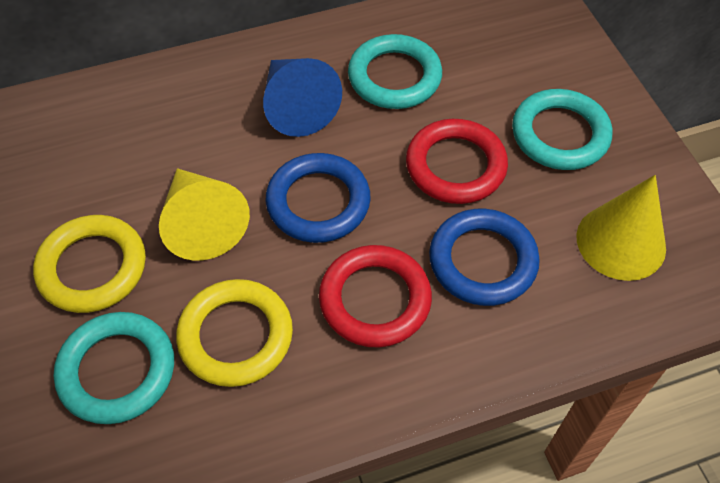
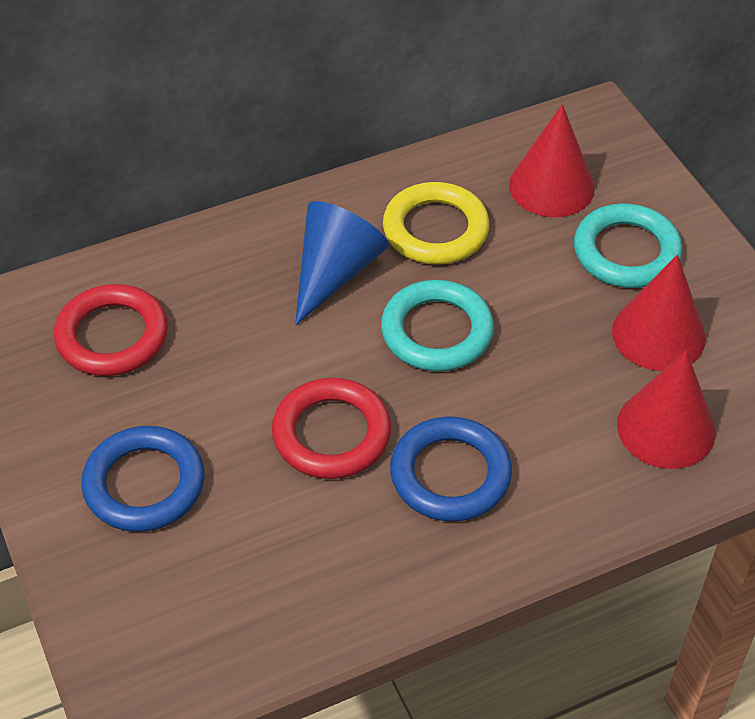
red cone: none = 0 -> [509,104,595,217] [612,254,706,371] [617,350,715,469] = 3
turquoise ring: [54,312,174,424] [348,34,442,109] [512,89,612,170] = 3 -> [381,280,494,371] [574,203,683,288] = 2
yellow cone: [159,168,250,261] [576,175,666,281] = 2 -> none = 0
yellow ring: [33,215,146,313] [176,279,293,387] = 2 -> [383,182,490,265] = 1

